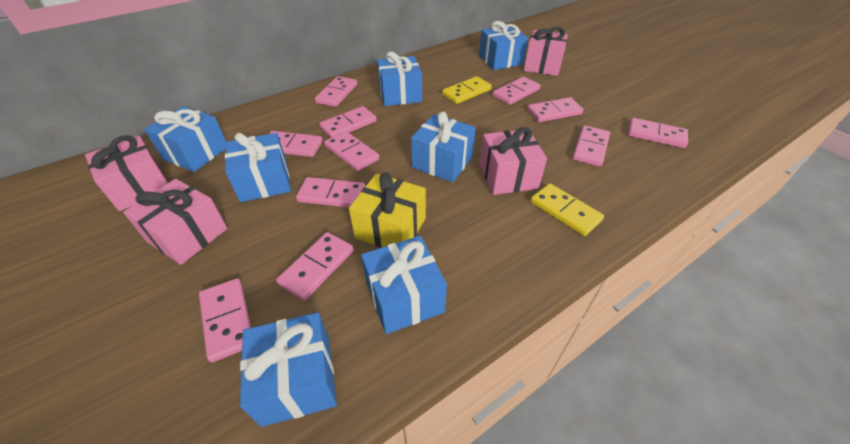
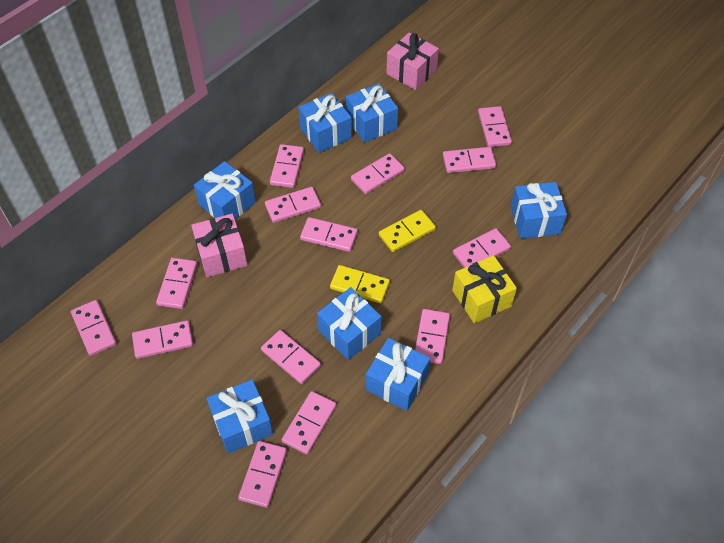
pink domino: [199,278,251,363] [269,131,323,157] [276,232,354,301] [296,177,365,208] [315,76,357,107] [319,106,377,138] [324,131,379,171] [493,77,540,105] [527,97,584,122] [573,126,610,167] [628,118,688,148] = 11 -> [71,300,116,356] [132,320,193,359] [156,258,197,309] [238,441,287,508] [261,330,321,384] [265,187,321,223] [270,144,304,188] [282,391,337,455] [300,217,358,252] [351,153,405,194] [415,309,450,364] [443,147,496,173] [453,228,511,268] [478,106,512,147] = 14
pink gift: [85,135,168,211] [123,179,227,265] [480,127,547,195] [524,27,568,76] = 4 -> [191,214,248,277] [386,33,439,90] = 2

